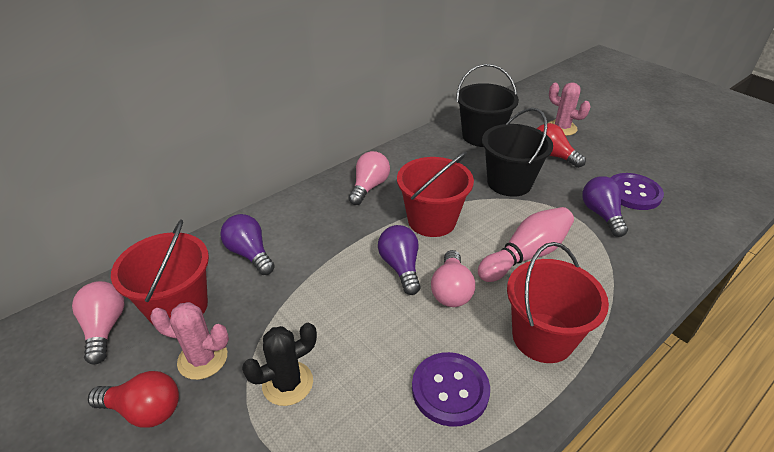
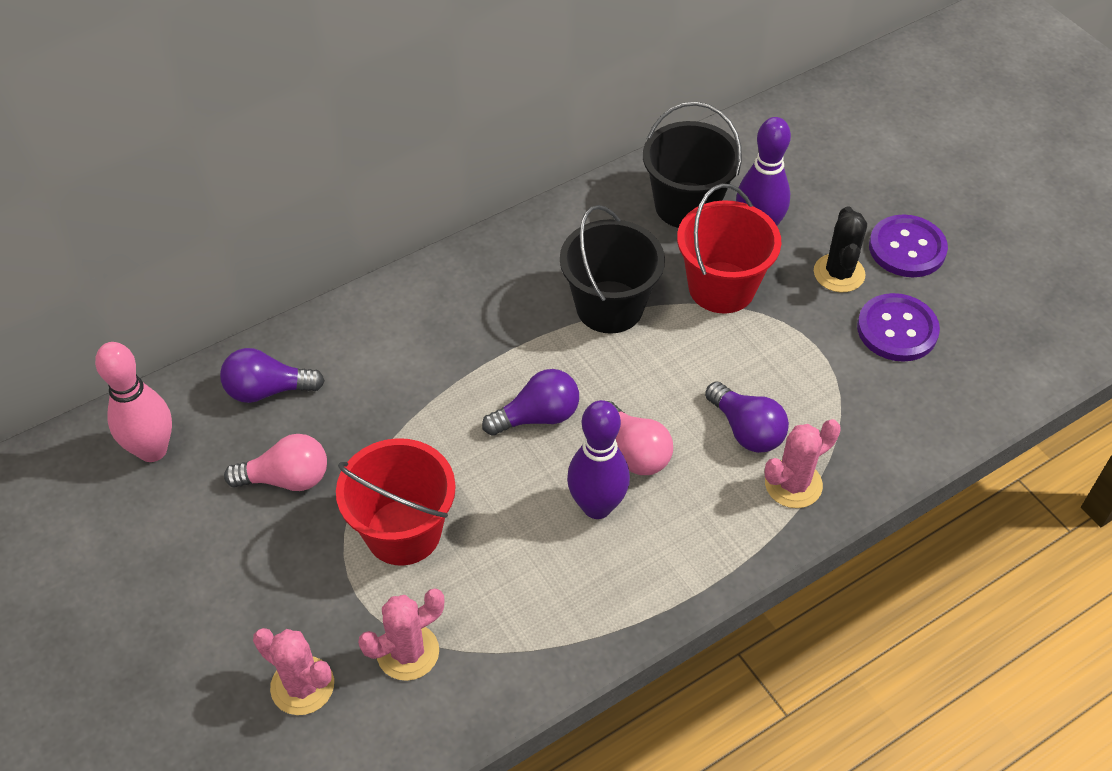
pink cactus: [150,302,229,380] [549,82,591,136] = 2 -> [253,628,334,715] [358,588,444,681] [765,419,841,508] = 3
pink light bulb: [72,281,124,364] [349,151,390,205] [431,250,475,307] = 3 -> [224,434,327,491] [607,401,673,475] = 2
purple bowling pin: none = 0 -> [567,400,630,519] [736,117,791,226] = 2
red bucket: [111,219,209,325] [397,152,474,237] [507,242,609,363] = 3 -> [336,438,456,566] [677,184,782,314] = 2
red light bulb: [88,371,179,428] [537,123,586,168] = 2 -> none = 0

